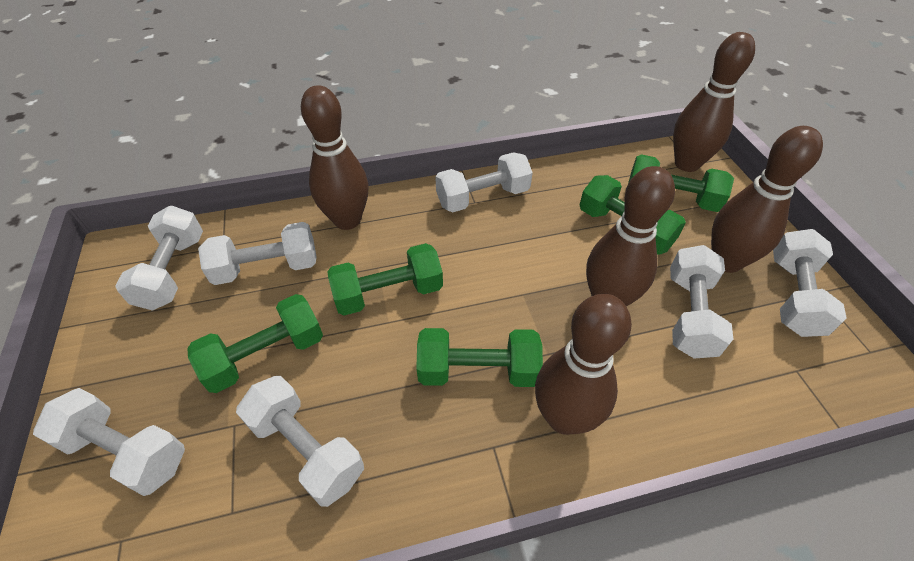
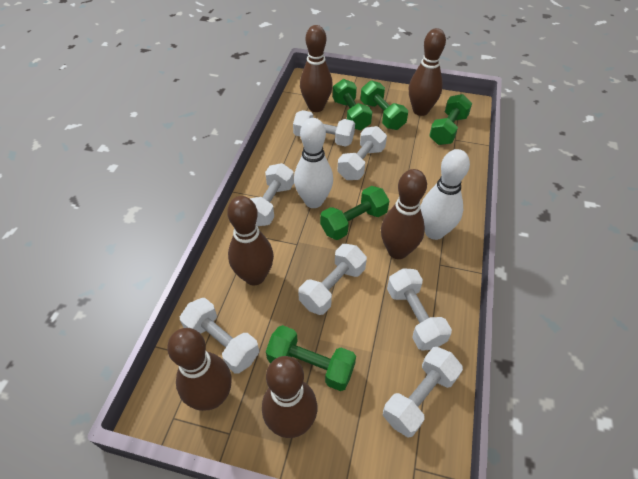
brown bowling pin: [301,85,369,230] [535,294,632,435] [586,166,675,306] [673,32,755,172] [711,126,823,273] = 5 -> [167,328,232,411] [227,196,274,286] [262,356,317,438] [300,25,333,112] [381,169,427,259] [409,28,446,116] = 6
white bowling pin: none = 0 -> [294,118,333,208] [420,149,470,240] = 2

